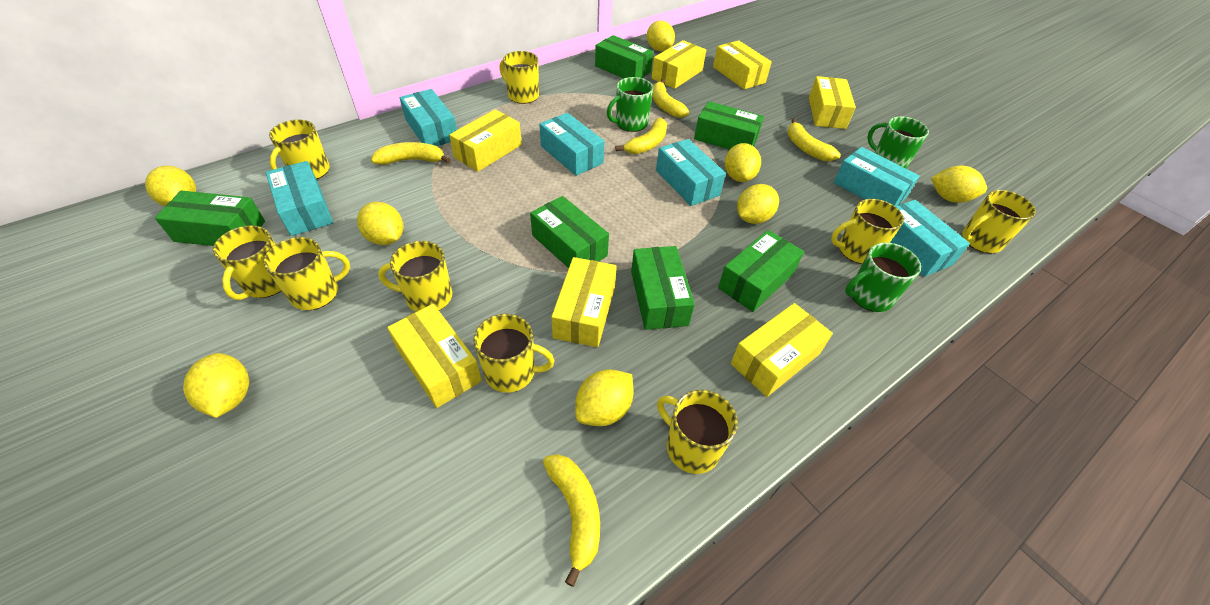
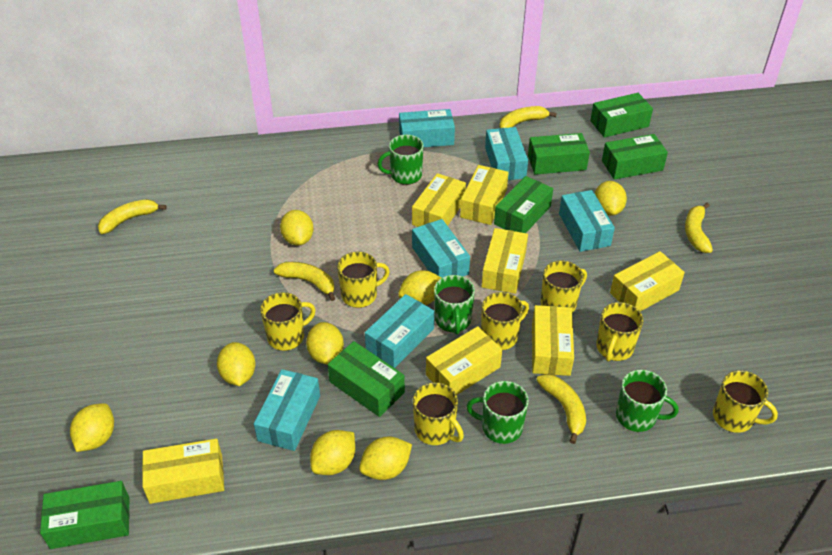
green mug: [607,77,653,132] [845,243,921,312] [867,116,929,169] = 3 -> [378,135,424,185] [434,275,475,335] [466,381,529,444] [616,370,679,432] = 4
yellow mug: [213,225,281,300] [263,237,350,310] [269,120,330,179] [378,241,452,312] [473,314,555,393] [500,51,539,104] [657,390,738,474] [831,199,904,264] [962,190,1036,253] = 9 -> [260,292,316,351] [337,252,390,308] [413,382,464,445] [481,292,529,350] [540,260,587,313] [596,302,643,362] [713,370,778,433] = 7

